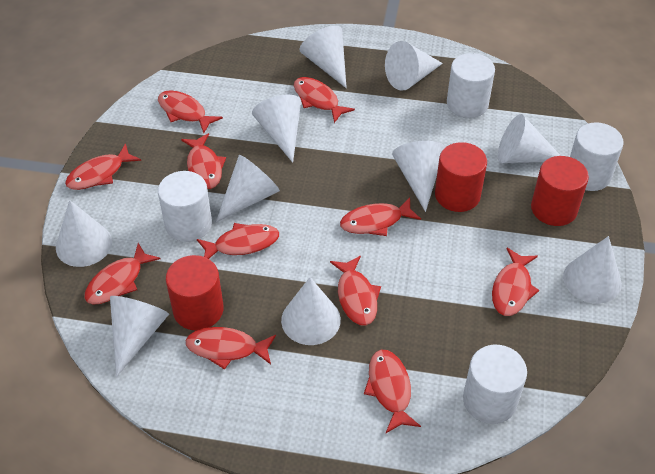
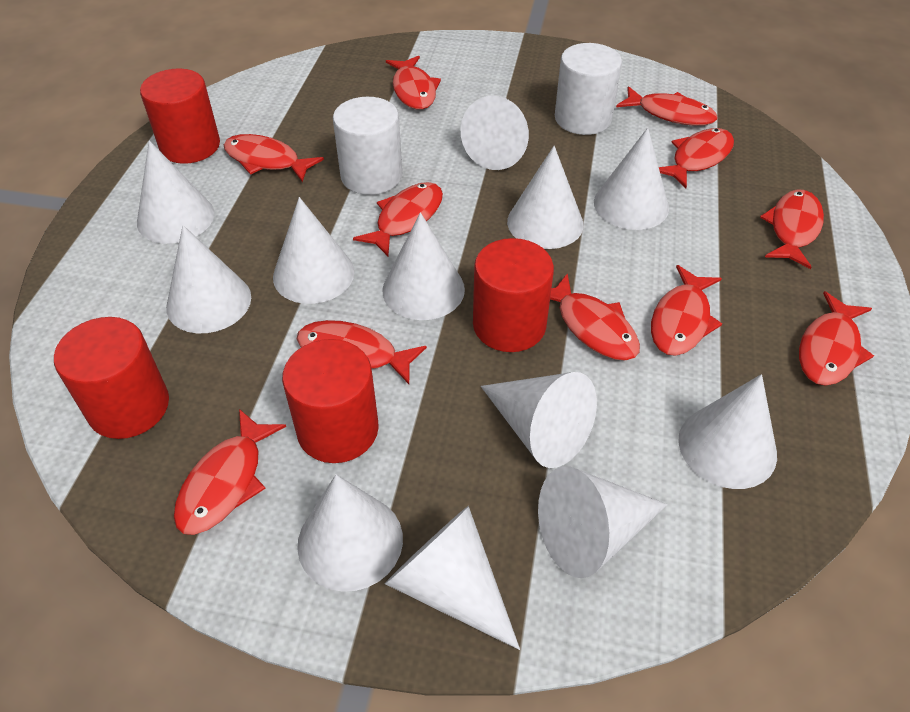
red cylinder: [166,255,224,330] [435,142,487,212] [531,156,589,226] = 3 -> [54,317,169,439] [140,68,220,164] [282,339,379,463] [473,238,554,352] = 4
white cone: [56,200,112,267] [110,296,169,377] [216,155,280,222] [252,95,301,163] [281,277,341,345] [300,26,347,88] [385,41,443,91] [392,141,445,212] [498,114,561,163] [563,236,622,304] = 10 -> [137,140,215,244] [166,225,251,333] [273,197,354,304] [297,474,403,592] [383,212,465,320] [385,506,520,650] [461,96,529,170] [481,372,597,468] [507,146,584,249] [538,466,668,578] [594,128,669,230] [678,374,777,489] = 12
white cylinder: [158,171,212,242] [447,53,495,118] [463,345,527,424] [570,122,624,191] = 4 -> [333,97,402,195] [555,43,622,135] = 2

